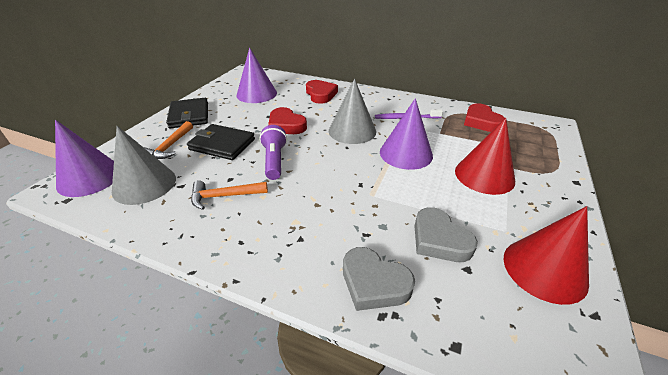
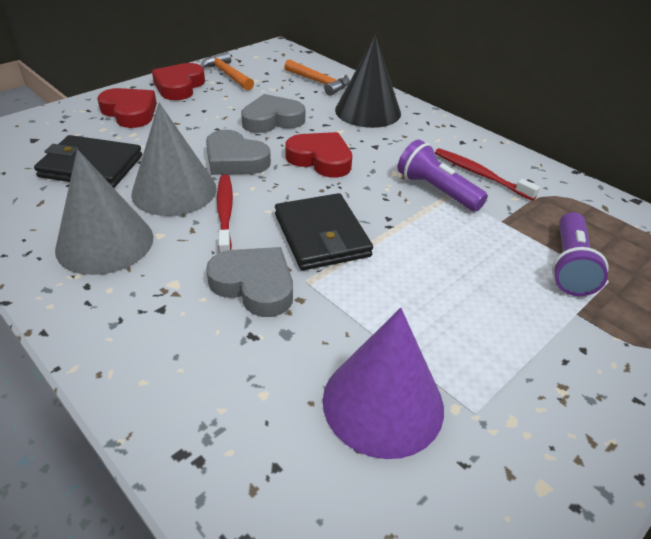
black cone: none = 0 -> [335,35,401,128] = 1
grey heart: [343,247,415,311] [414,207,478,262] = 2 -> [206,130,271,175] [206,247,293,317] [241,94,305,133] = 3
purple cone: [55,120,114,197] [236,48,277,103] [380,98,433,170] = 3 -> [323,308,444,459] = 1
purple flashlight: [260,125,287,180] = 1 -> [398,140,488,212] [552,212,608,296] = 2
purple toothbrush: [375,109,443,119] = 1 -> none = 0
red cone: [455,118,515,195] [504,206,589,305] = 2 -> none = 0
red toothbrush: none = 0 -> [217,174,233,253] [435,148,540,201] = 2

